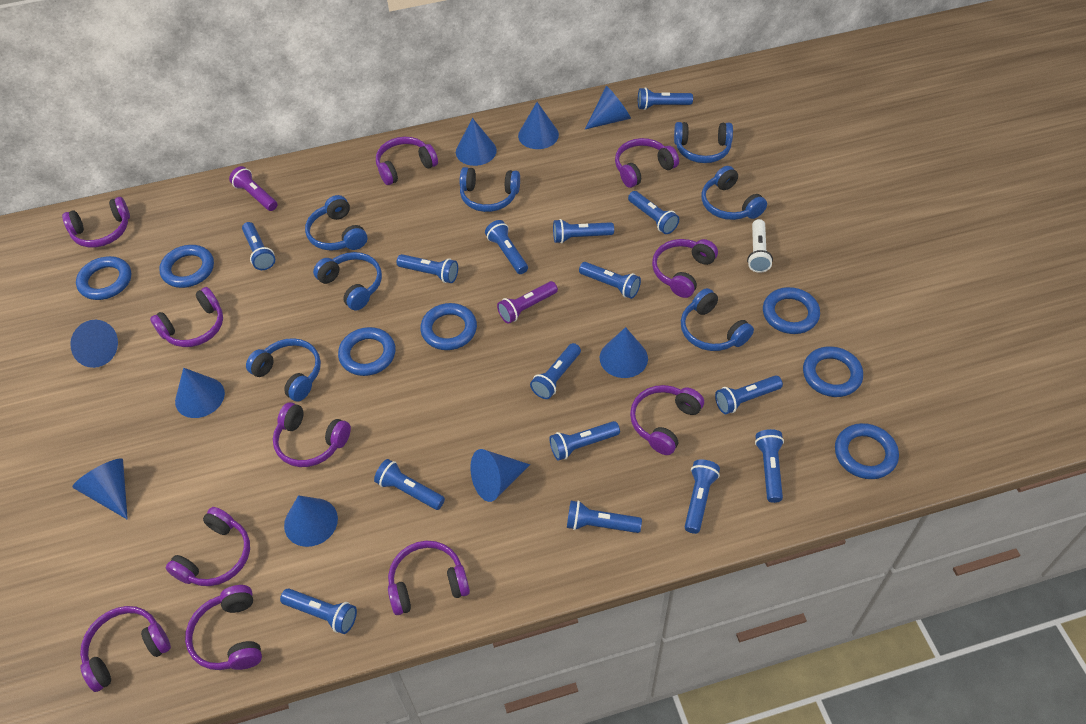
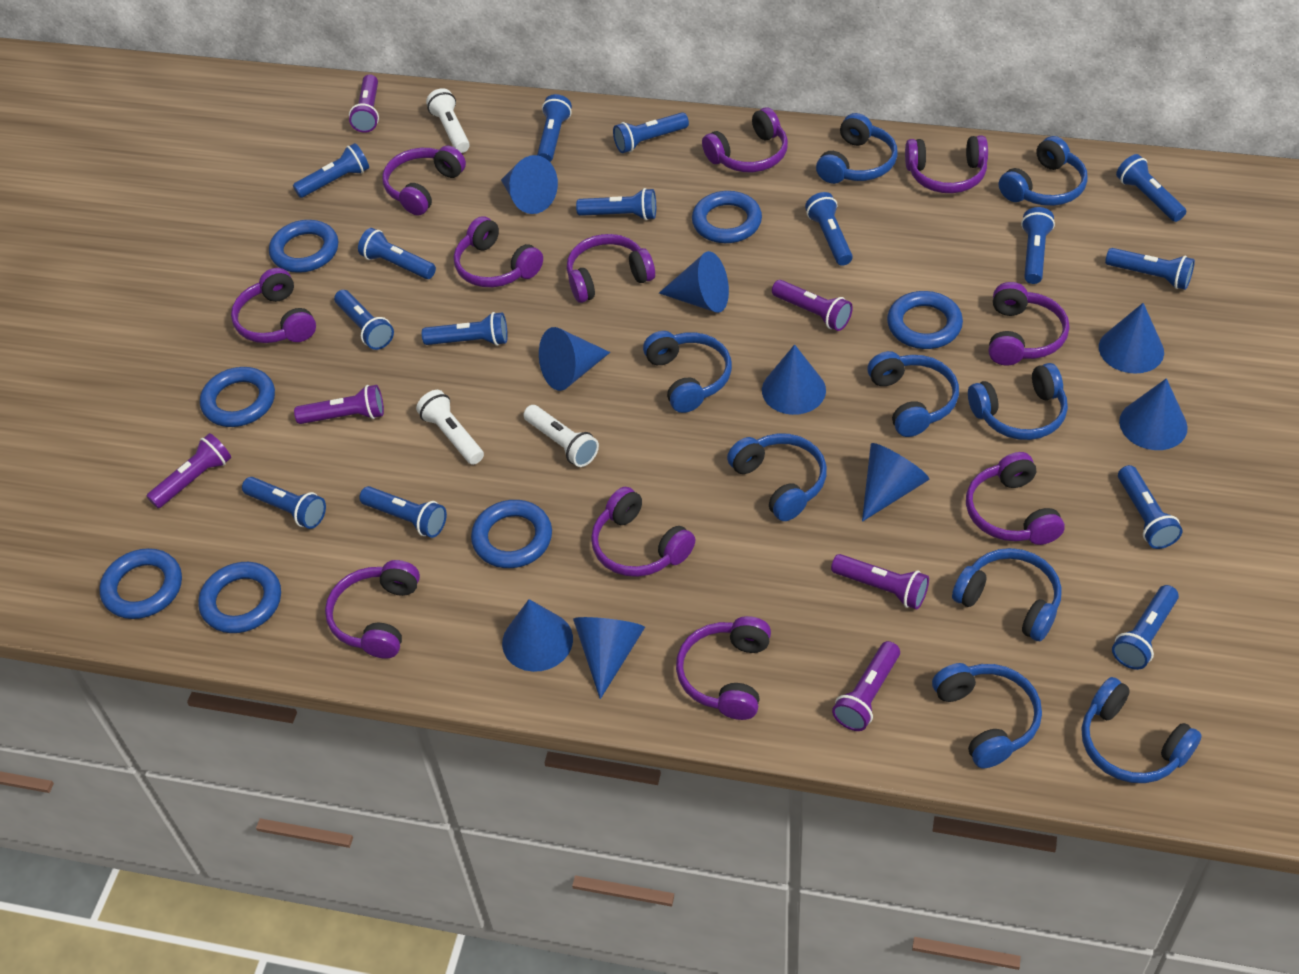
blue headphones: [246,338,321,401] [305,195,367,251] [313,252,382,311] [460,167,520,212] [674,122,733,163] [681,288,754,351] [701,166,767,220] = 7 -> [643,331,732,413] [727,433,827,521] [816,113,898,184] [867,351,959,437] [932,663,1042,768] [952,548,1062,641] [968,363,1068,440] [999,136,1088,206] [1082,677,1202,783] = 9
purple flashlight: [229,166,277,211] [497,281,558,324] = 2 -> [147,433,231,508] [294,385,384,424] [349,74,379,133] [772,280,853,331] [831,554,929,610] [832,641,900,731] = 6
white flashlight: [747,219,773,273] = 1 -> [416,390,484,465] [426,88,470,153] [524,405,599,467] = 3

